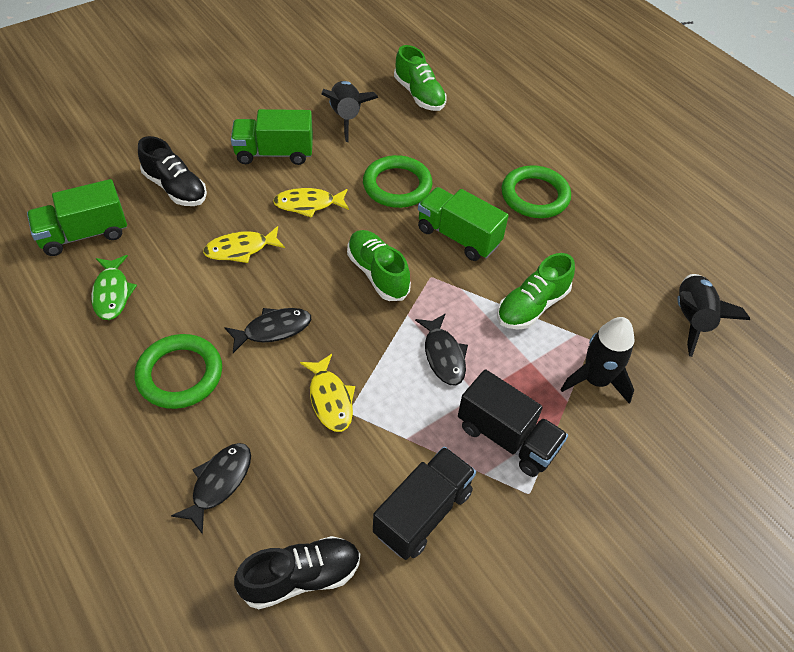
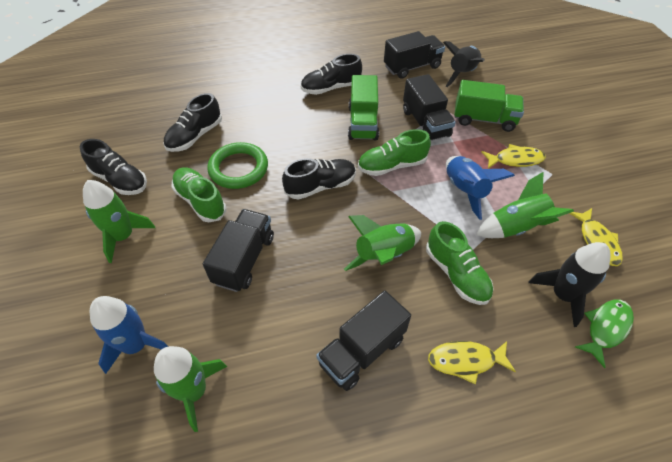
black fish: [171,443,251,535] [224,308,311,353] [415,313,468,385] = 3 -> none = 0
black rocket: [322,81,378,142] [560,317,635,404] [677,274,750,357] = 3 -> [443,41,484,87] [528,242,611,327] = 2
black shoe: [138,136,207,206] [234,536,360,609] = 2 -> [80,139,147,195] [163,93,222,152] [282,158,356,200] [301,54,362,95] = 4
black truck: [373,446,476,560] [458,369,568,477] = 2 -> [203,209,274,292] [316,290,411,391] [384,31,445,79] [403,74,456,140] = 4
blue rocket: none = 0 -> [90,296,169,374] [446,156,515,220] = 2
green ring: [135,334,222,409] [363,155,432,208] [501,165,571,218] = 3 -> [207,142,268,189] = 1
green rocket: none = 0 -> [83,180,155,263] [154,346,227,432] [344,215,421,271] [476,172,574,238] = 4
green truck: [27,179,127,256] [231,109,313,165] [418,187,509,261] = 3 -> [348,75,379,140] [455,80,524,132] = 2

